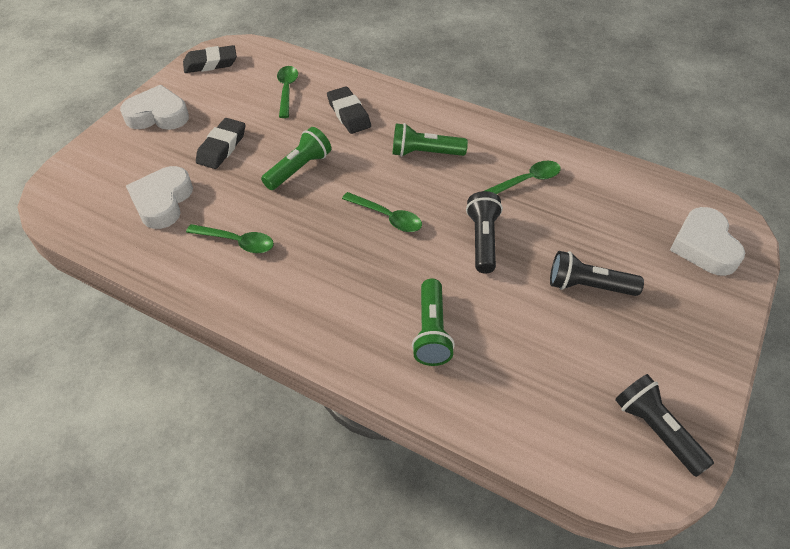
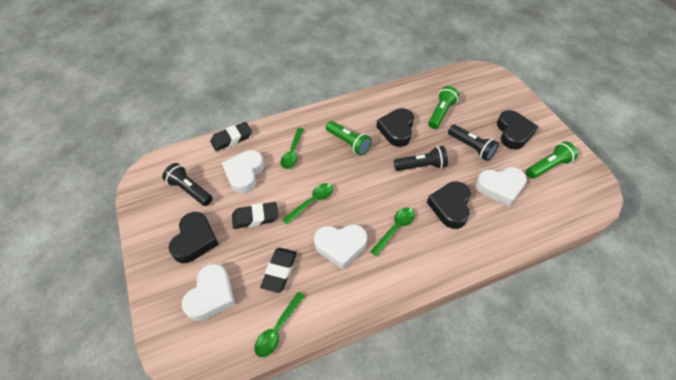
black heart: none = 0 -> [169,212,219,263] [376,108,414,147] [427,181,471,229] [497,110,538,149] = 4
white heart: [120,85,189,130] [126,166,193,229] [670,207,745,276] = 3 -> [182,263,235,321] [222,150,264,194] [314,224,367,269] [476,167,527,206] = 4

